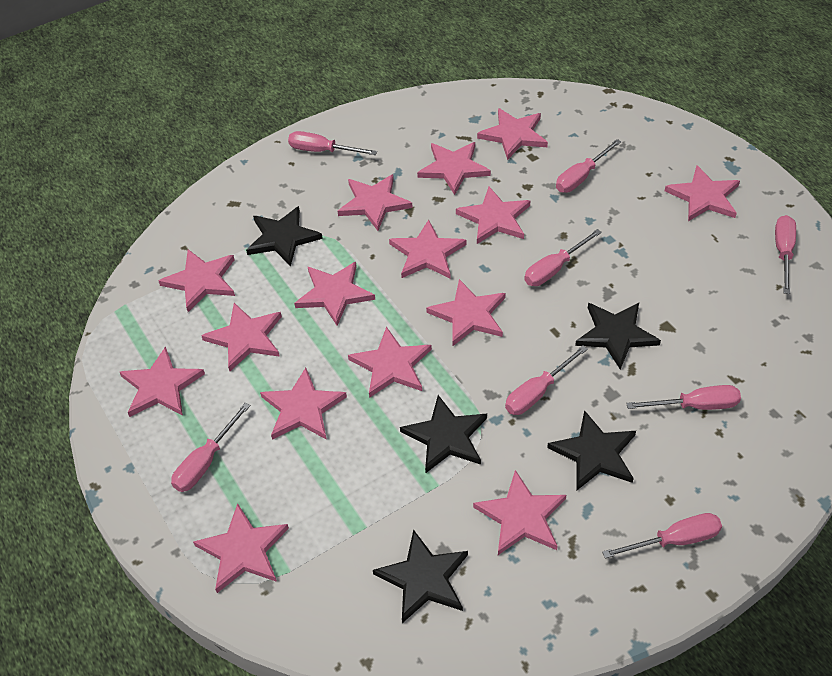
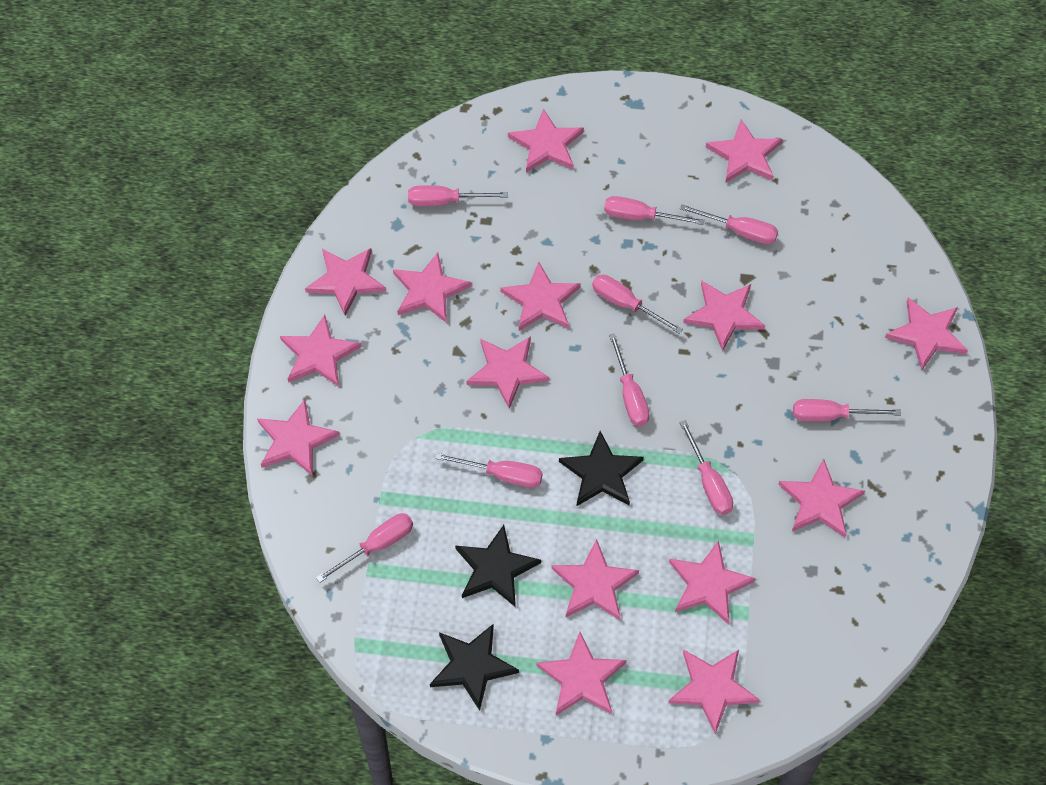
black star: [246,206,323,267] [373,530,468,623] [400,395,487,473] [547,410,636,490] [575,303,661,370] = 5 -> [430,624,519,711] [455,525,541,607] [559,431,644,506] = 3
pink screwdriver: [171,402,251,492] [288,131,377,155] [505,345,588,415] [524,229,602,286] [556,139,621,193] [602,513,722,559] [626,385,741,410] [775,215,796,294] = 8 -> [316,513,413,583] [408,185,508,206] [435,453,543,488] [592,275,683,334] [604,196,704,225] [609,334,649,426] [679,420,733,515] [680,204,778,244] [793,399,901,421] = 9

